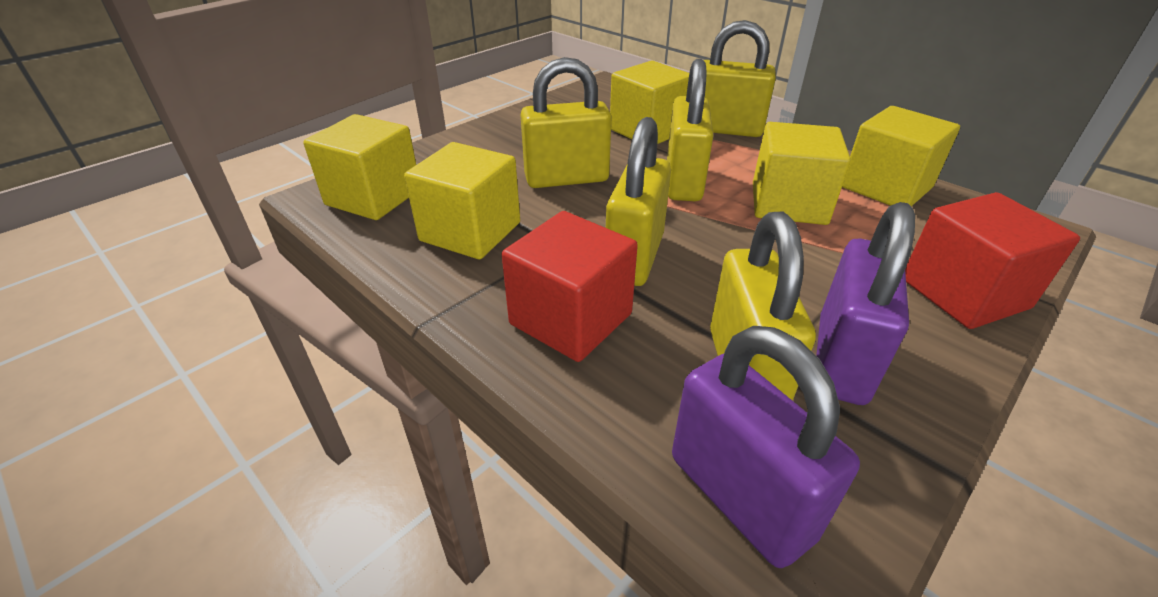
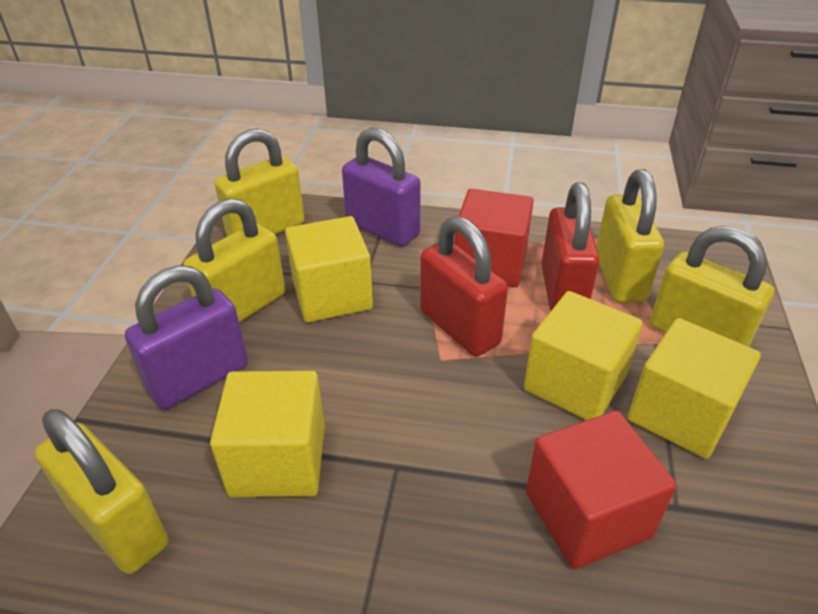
red padlock: none = 0 -> [420,216,508,356] [541,182,600,312] = 2
yellow cube: [303,114,416,220] [404,142,520,259] [610,61,689,144] [753,122,851,225] [842,106,960,206] = 5 -> [210,371,325,497] [285,216,373,322] [524,291,643,420] [627,318,761,459] = 4

